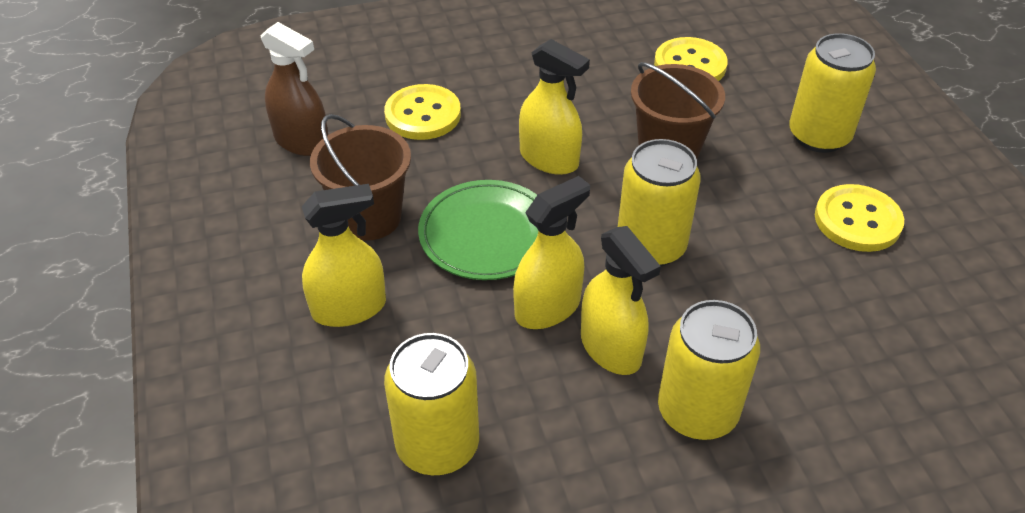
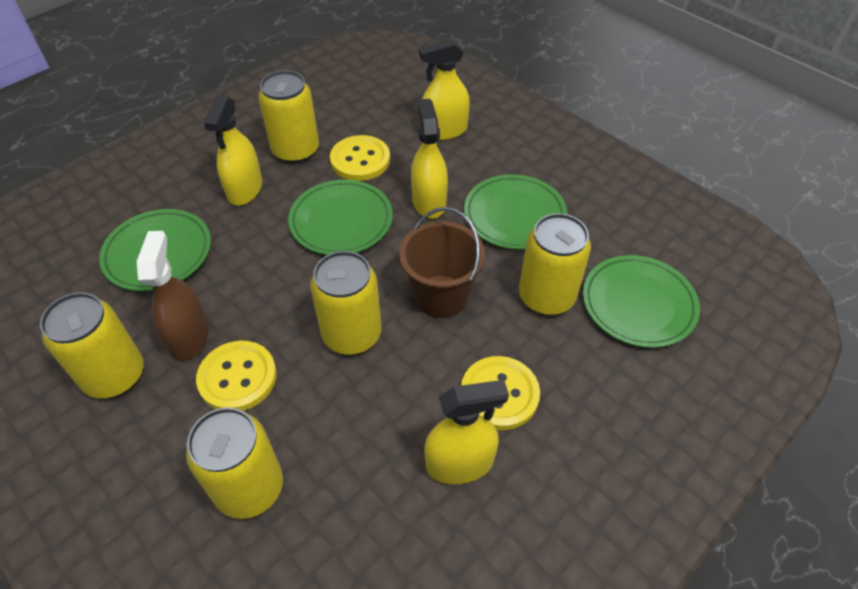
brown bucket: [310,114,411,241] [631,62,725,159] = 2 -> [399,207,485,318] = 1
green plate: [418,180,538,280] = 1 -> [99,209,211,291] [288,180,393,255] [464,174,568,250] [583,255,700,348] = 4
yellow can: [384,333,479,475] [618,139,701,267] [658,300,760,440] [789,33,876,153] = 4 -> [40,292,144,398] [186,407,283,519] [258,70,319,164] [310,251,382,355] [519,213,591,315] = 5

